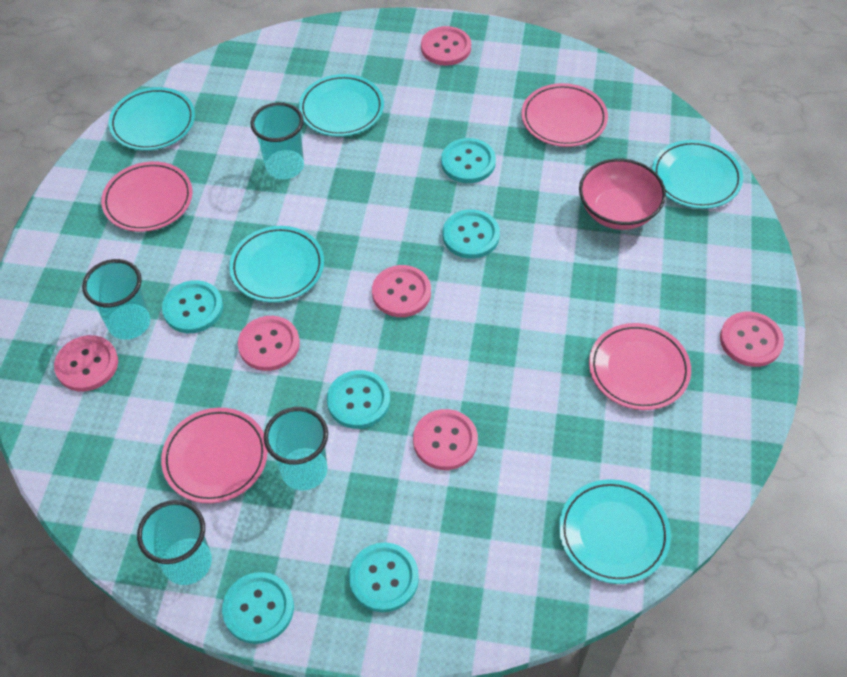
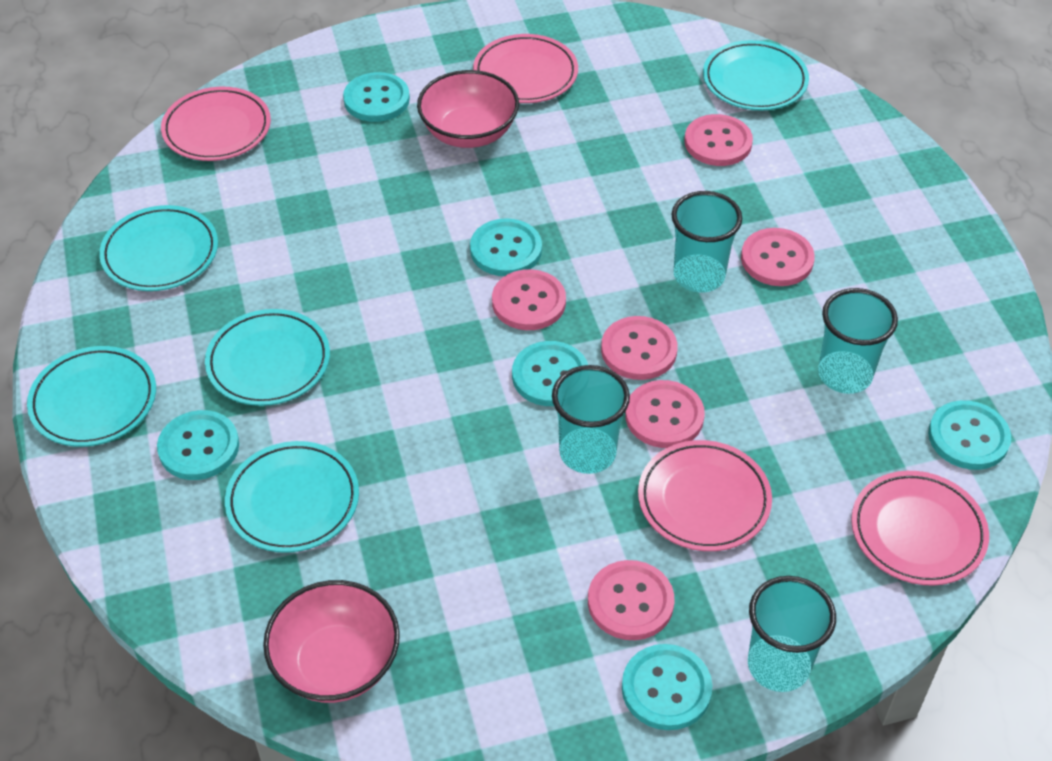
pink bowl: [579,158,666,230] = 1 -> [263,580,400,703] [417,70,519,148] = 2

